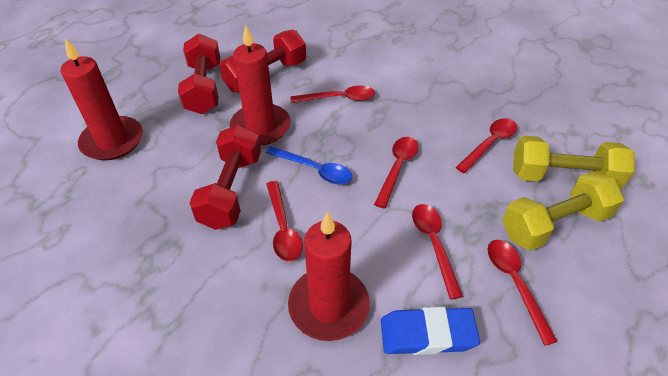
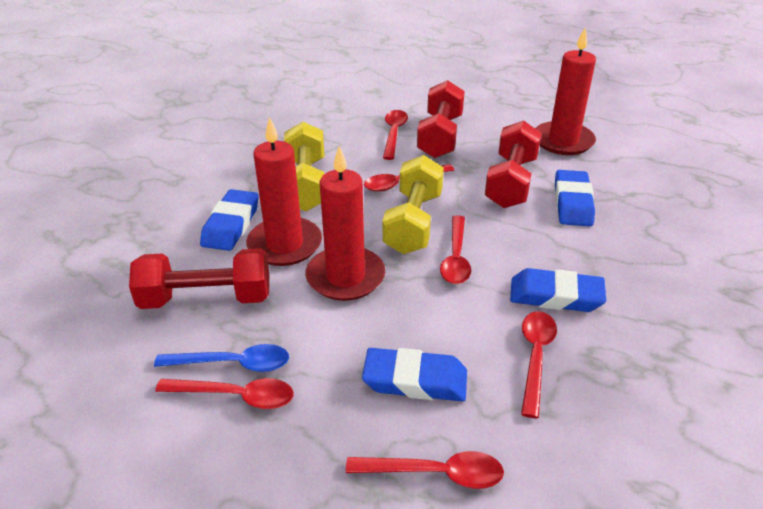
blue eraser: [381,307,480,355] = 1 -> [200,189,259,251] [362,348,467,401] [510,268,606,312] [555,170,595,226] = 4

